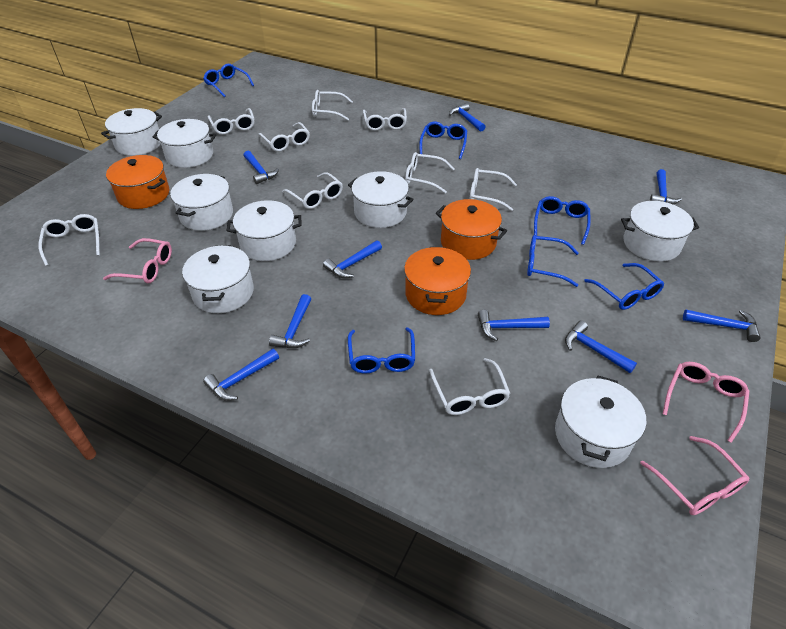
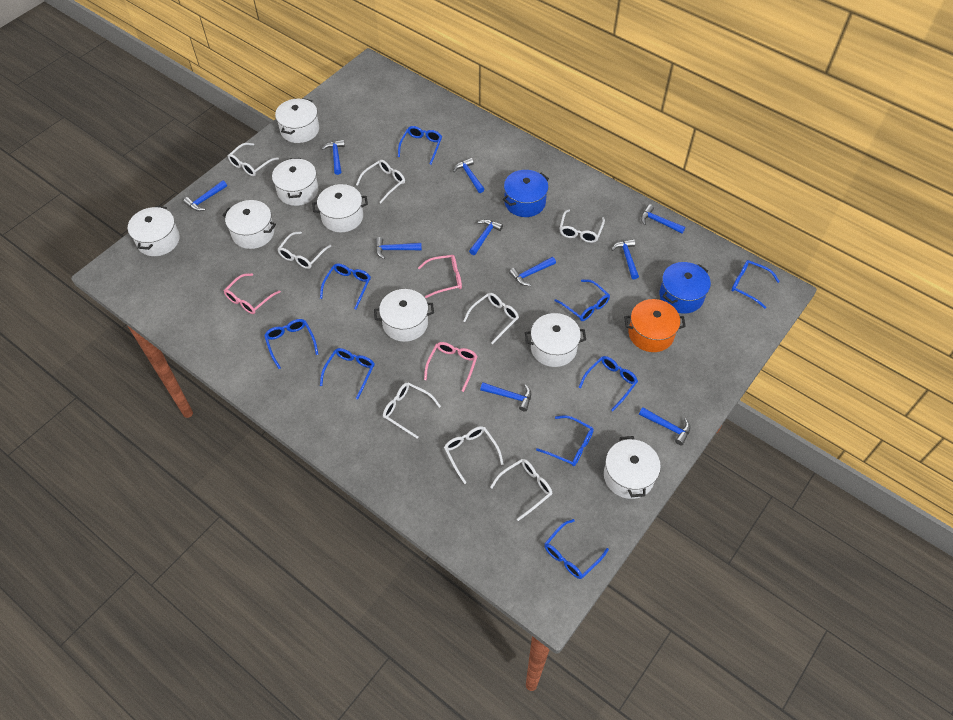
blue glasses: [203,64,254,97] [348,327,415,374] [419,122,467,159] [527,235,579,287] [534,196,591,245] [584,263,664,310] = 6 -> [264,319,319,369] [320,264,371,309] [320,348,375,399] [398,126,442,164] [536,415,594,466] [544,519,609,579] [554,279,610,321] [578,356,638,411] [731,260,780,309] = 9
blue hammer: [203,348,279,401] [244,151,279,184] [269,294,311,348] [323,240,382,278] [449,103,485,131] [478,310,550,341] [565,321,637,373] [650,169,682,205] [683,310,761,342] = 9 -> [183,180,227,211] [322,140,345,175] [376,237,422,259] [453,158,485,193] [469,219,503,255] [480,382,531,411] [509,257,556,286] [611,239,639,280] [639,407,690,445] [641,204,685,234] = 10
blue pot: none = 0 -> [503,170,549,217] [659,262,711,314] = 2
orange pot: [106,155,169,209] [404,247,471,315] [436,199,507,260] = 3 -> [624,299,686,352] = 1
white glasses: [38,214,100,266] [208,108,255,135] [258,122,310,152] [282,172,343,209] [312,90,353,121] [363,108,407,131] [405,152,454,194] [429,358,511,415] [470,168,517,211] = 9 -> [228,143,279,176] [277,232,331,269] [356,160,405,204] [383,382,441,439] [444,426,504,484] [463,293,519,344] [490,459,552,521] [559,209,605,243] = 8

